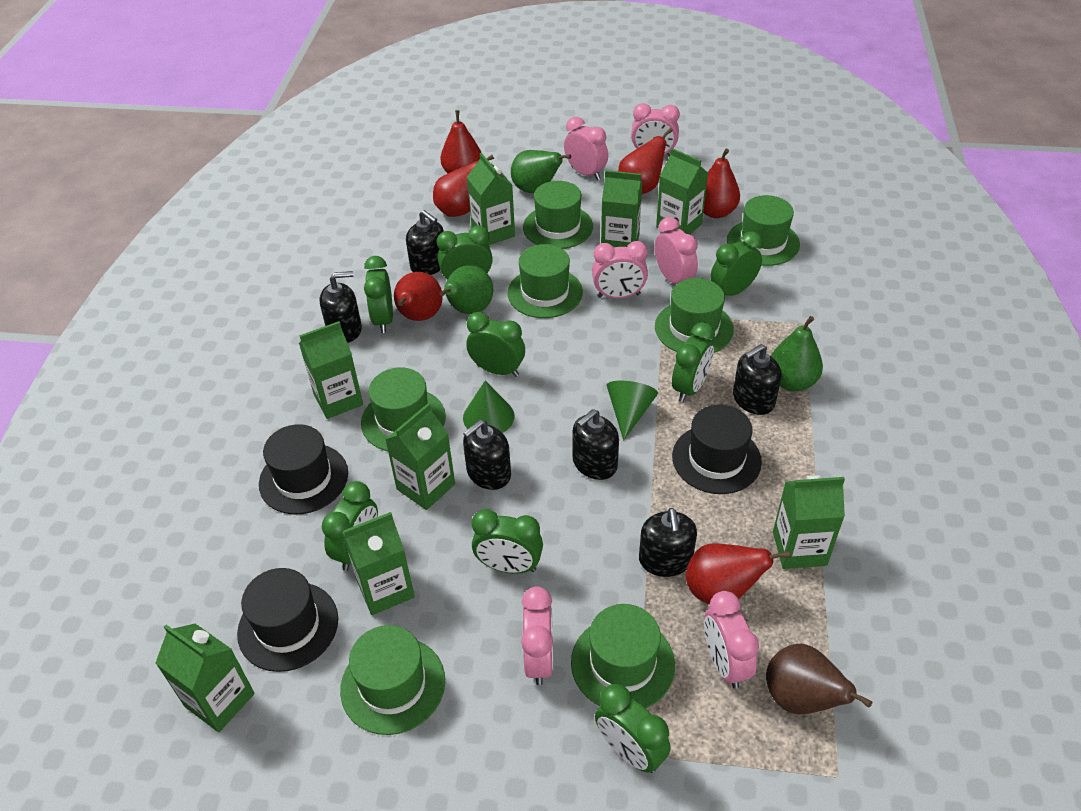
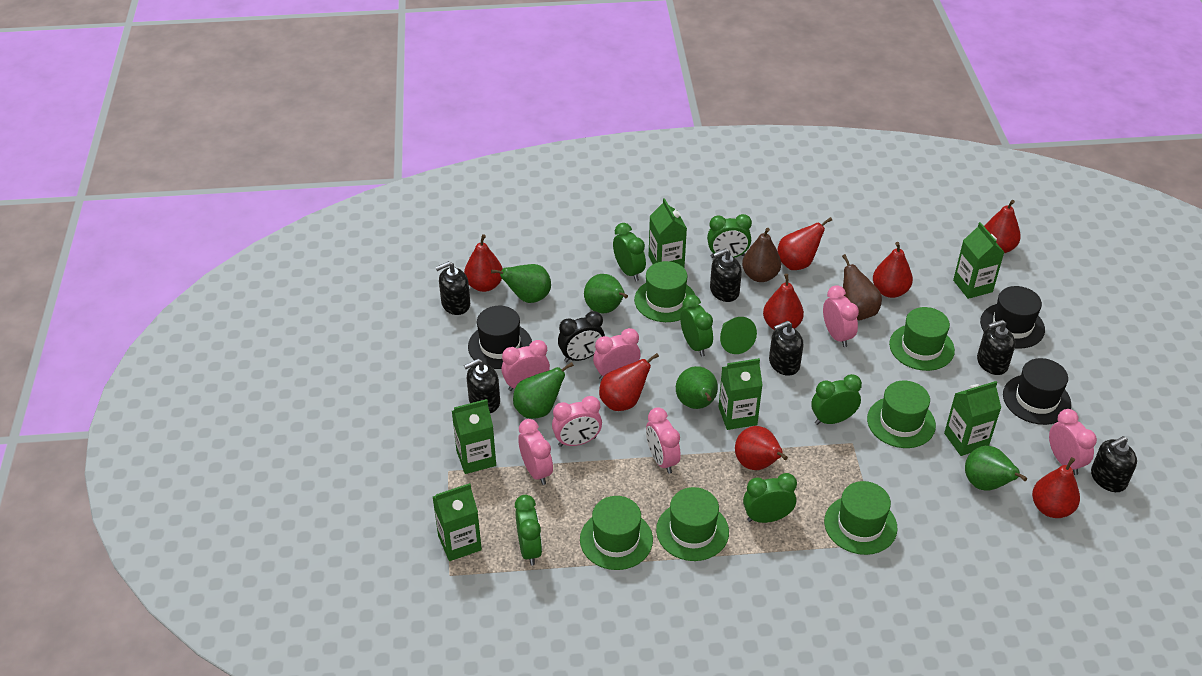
black clock: none = 0 -> [558,311,605,362] = 1
brown pear: [766,644,872,715] = 1 -> [742,228,781,282] [842,254,882,320] = 2
green carton: [155,624,255,732] [299,321,363,419] [342,512,415,615] [385,403,455,510] [467,153,515,245] [601,170,642,247] [656,148,708,234] [773,475,845,569] = 8 -> [433,483,482,561] [452,399,496,474] [649,198,687,268] [719,358,763,430] [944,381,1001,456] [953,222,1004,299] = 6
green clock: [322,481,378,571] [364,256,393,333] [437,225,493,279] [466,312,525,377] [472,509,543,574] [595,684,671,773] [672,322,715,402] [711,232,763,296] = 8 -> [515,495,542,565] [613,223,646,281] [680,295,713,357] [707,214,752,258] [743,473,797,523] [811,374,862,425] = 6
green cone: [463,381,514,433] [607,381,658,440] = 2 -> [720,317,757,354] = 1
green hat: [340,625,445,735] [361,367,446,451] [507,244,583,318] [523,181,593,249] [571,604,675,709] [655,278,734,353] [727,195,800,266] = 7 -> [580,496,653,570] [634,261,696,322] [656,487,729,561] [824,481,897,555] [867,381,936,448] [889,307,955,371] = 6
green pear: [440,265,493,314] [511,150,571,193] [771,316,823,391] = 3 -> [491,264,551,303] [513,362,574,419] [584,274,628,313] [676,366,718,409] [965,446,1027,491] = 5
pink clock: [521,586,553,685] [564,117,608,180] [592,241,648,299] [631,103,680,156] [655,217,698,284] [704,591,759,689] = 6 -> [501,340,550,391] [518,419,553,485] [552,396,602,447] [593,328,641,380] [646,407,681,474] [823,285,859,347] [1049,409,1097,475] = 7
red pear: [394,272,443,321] [433,155,494,217] [440,110,482,173] [618,128,673,194] [686,544,790,605] [703,148,740,218] = 6 -> [464,234,503,292] [599,353,659,411] [735,426,788,470] [763,274,804,330] [777,217,832,270] [873,242,913,298] [984,200,1021,253] [1032,457,1080,518] = 8

